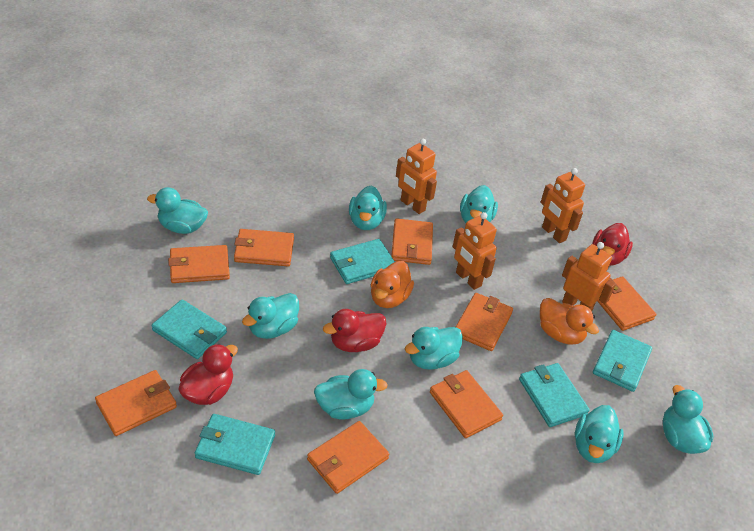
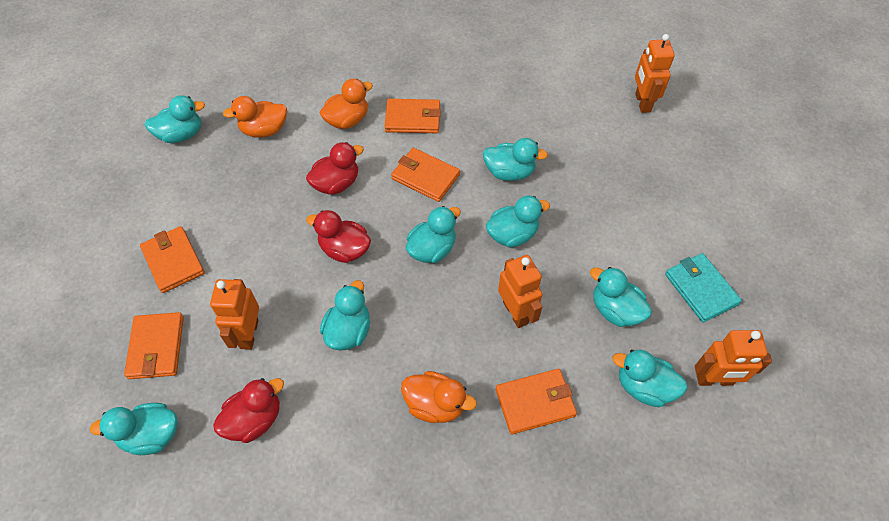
orange duck: [371,261,414,308] [540,298,599,344] = 2 -> [223,96,287,138] [320,79,373,129] [401,371,477,423] = 3
orange wallet: [95,370,177,436] [168,245,230,283] [234,229,294,266] [307,421,389,494] [391,218,433,265] [430,370,503,438] [456,293,513,351] [597,276,656,331] = 8 -> [124,312,184,379] [140,226,205,293] [384,99,441,133] [391,148,460,202] [496,369,577,434] = 5
turquoise wallet: [152,299,227,359] [195,414,275,475] [330,239,395,284] [519,363,590,427] [593,330,652,392] = 5 -> [665,253,742,323] = 1

